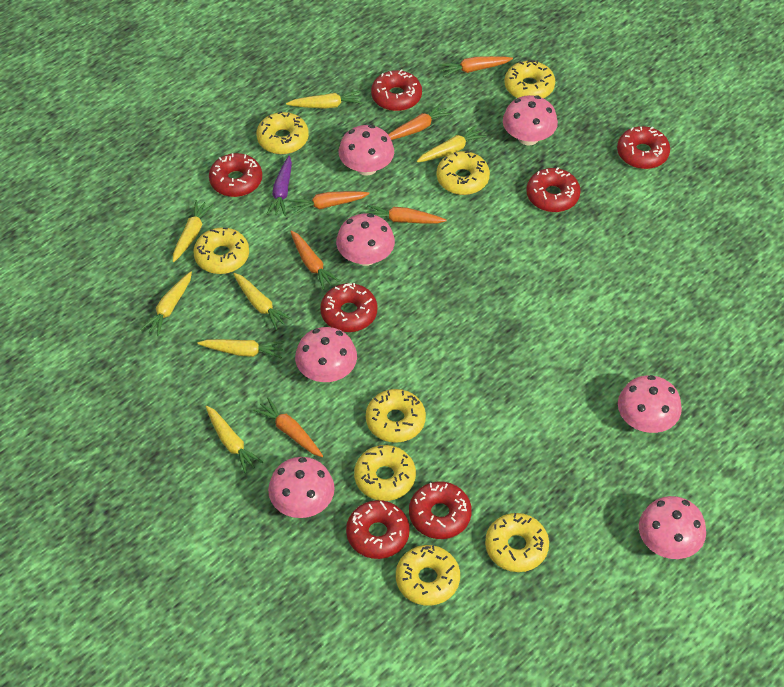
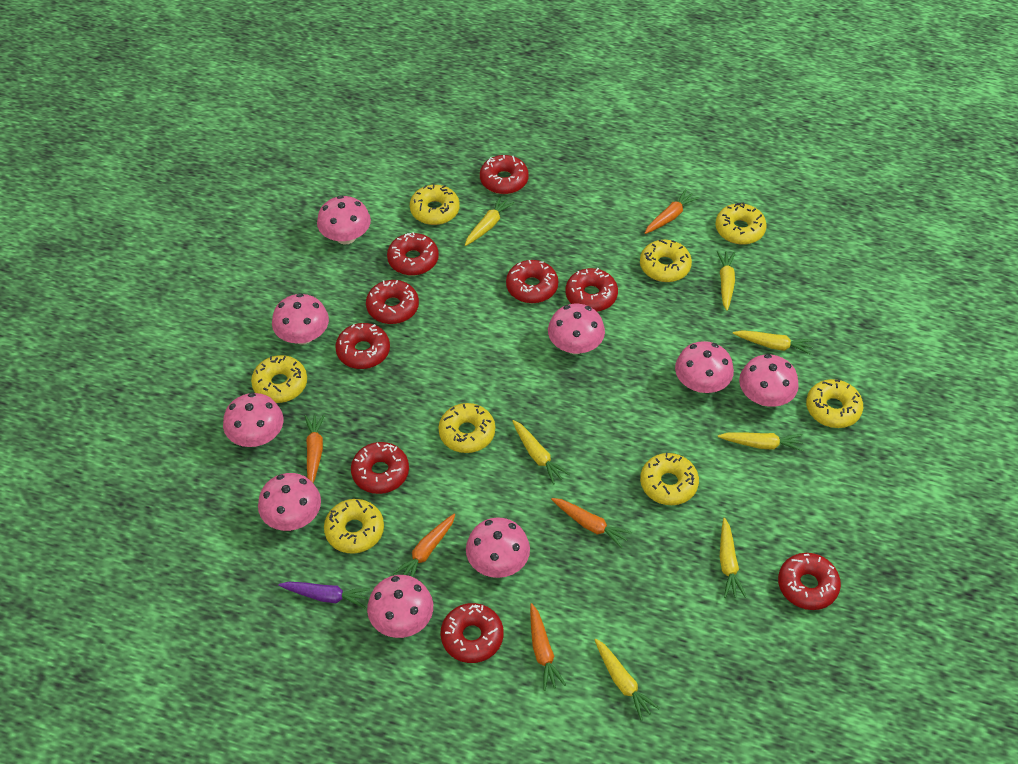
orange carrot: [253,397,323,457] [289,191,370,215] [290,230,340,290] [366,205,446,224] [388,103,452,140] [439,56,513,77] = 6 -> [305,414,325,483] [393,514,455,577] [530,603,566,691] [551,498,632,549] [645,189,699,234] = 5
pink mushroom: [268,457,335,518] [295,327,357,382] [336,213,395,266] [339,125,394,176] [503,95,558,145] [618,375,682,433] [639,496,706,559] = 7 -> [223,393,283,447] [258,473,321,531] [272,293,329,344] [317,195,371,244] [367,575,433,638] [466,517,530,578] [548,304,605,354] [675,341,734,393] [739,354,799,407] = 9
red donut: [209,153,262,197] [320,283,377,332] [346,500,410,559] [371,69,422,111] [409,481,472,539] [526,167,581,212] [617,126,670,169] = 7 -> [335,323,390,369] [351,442,409,494] [366,280,419,324] [387,232,439,276] [441,603,503,663] [480,155,529,194] [506,260,558,303] [566,268,618,312] [778,553,841,610] = 9

